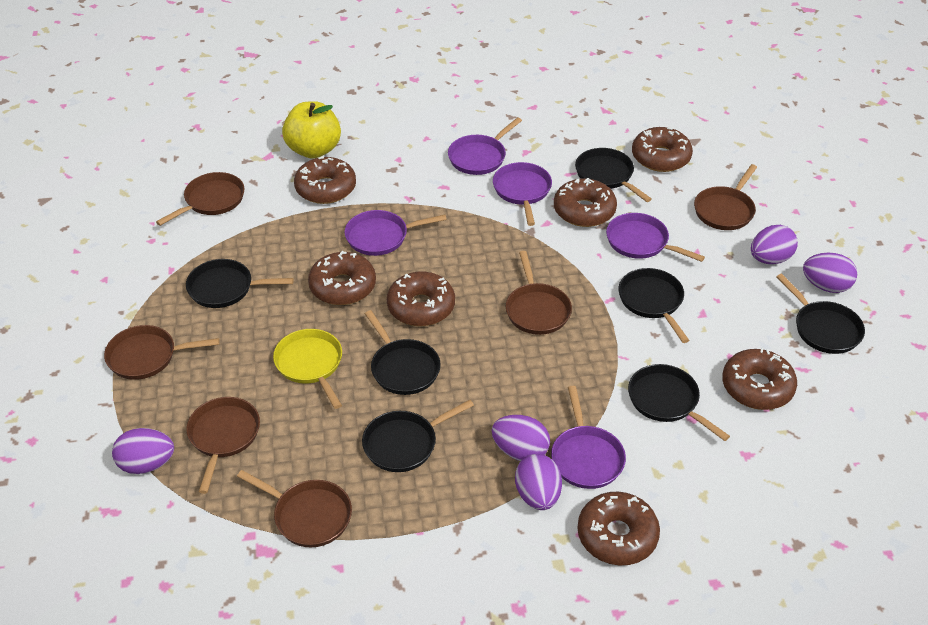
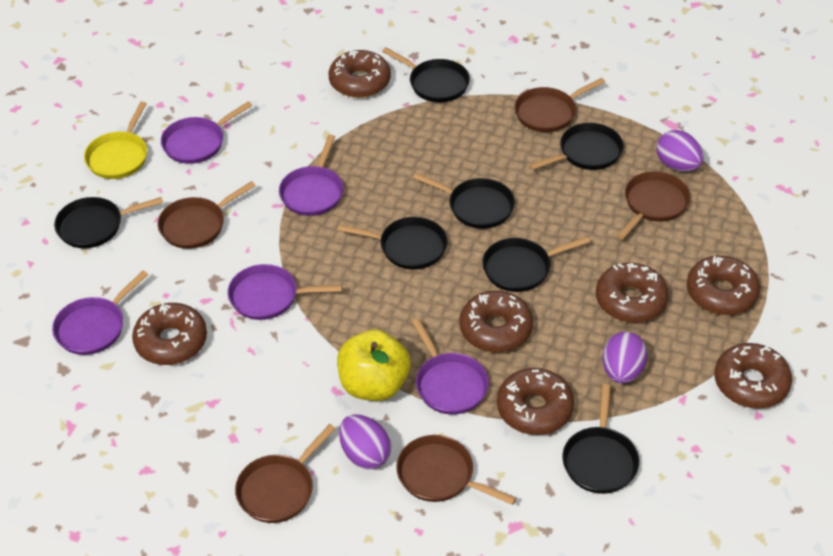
brown pan: [104,325,220,380] [156,172,245,226] [186,397,260,494] [237,470,352,547] [506,251,572,335] [694,164,757,230] = 6 -> [158,181,255,249] [235,424,336,523] [396,435,516,505] [515,78,605,132] [617,171,690,240] = 5
purple egg: [112,428,174,474] [492,415,550,461] [515,454,562,510] [751,225,798,264] [803,253,857,293] = 5 -> [339,415,391,469] [603,332,648,384] [656,130,704,172] = 3

